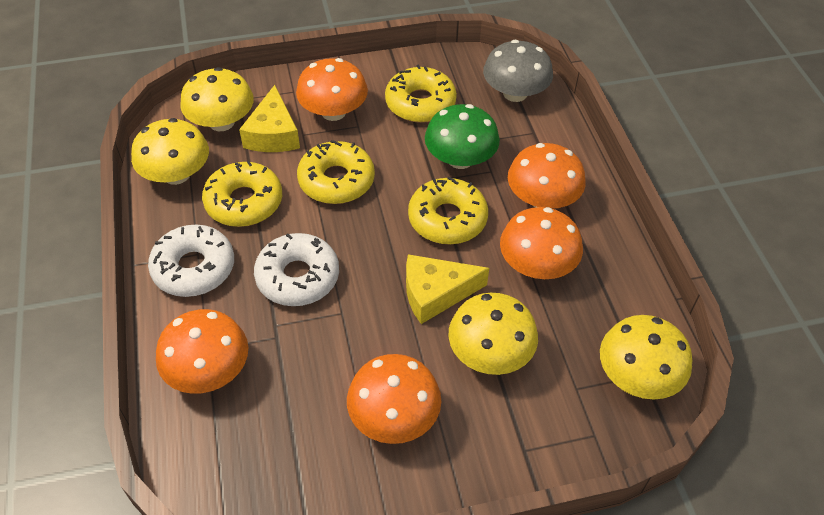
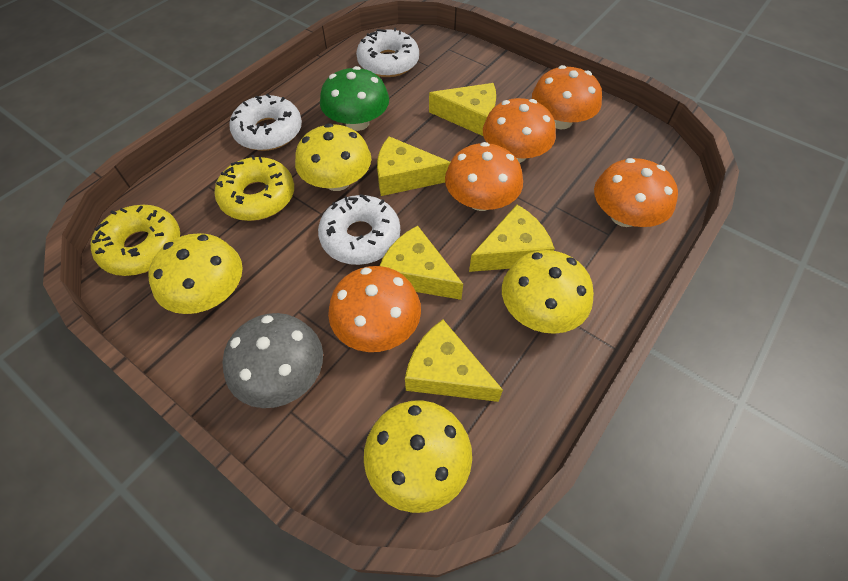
white donut: [148,225,234,297] [254,233,339,306] = 2 -> [229,94,302,151] [318,194,400,265] [356,28,419,77] = 3
yellow cheese: [239,85,300,152] [406,254,489,324] = 2 -> [377,136,450,196] [380,225,463,300] [405,320,503,402] [429,83,496,136] [469,205,555,272] = 5
yellow donut: [202,161,282,227] [297,140,375,204] [385,65,457,123] [408,177,488,244] = 4 -> [91,205,180,276] [214,155,294,221] = 2

